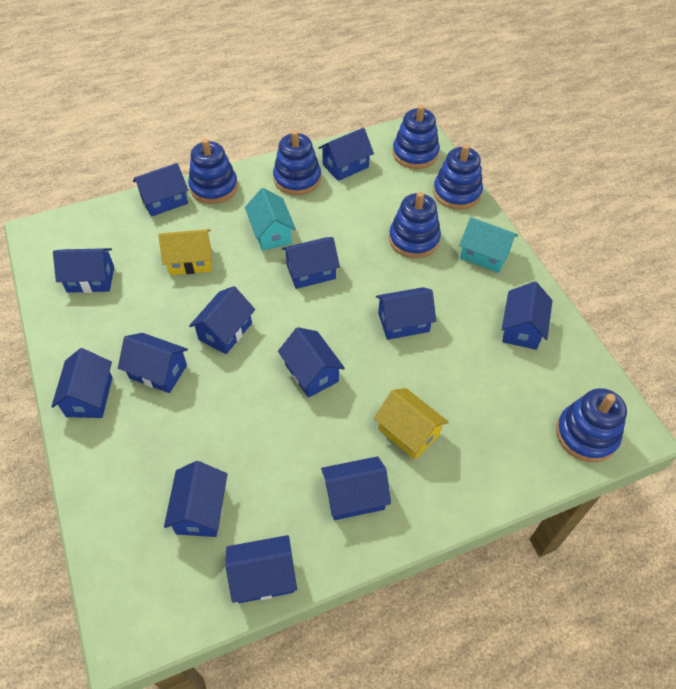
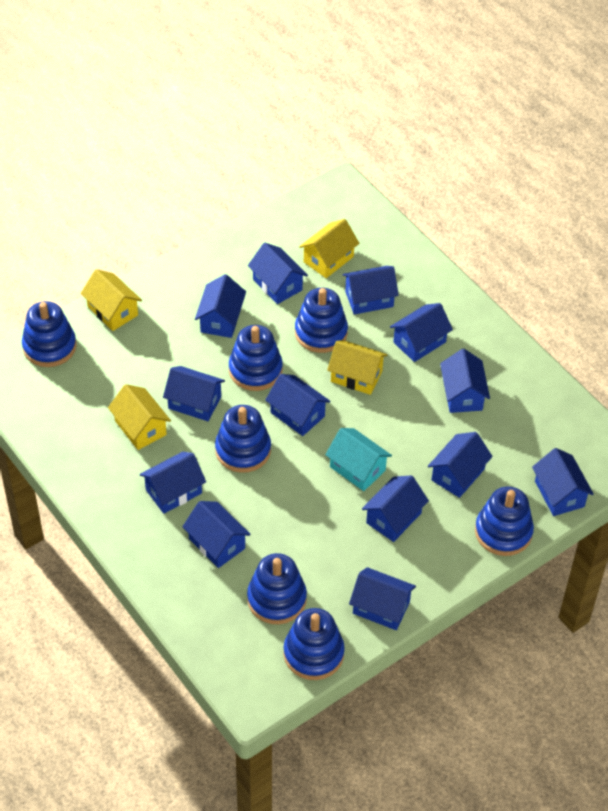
blue stacking toy: [188,139,238,204] [273,130,321,195] [389,192,441,258] [393,105,440,169] [433,144,483,210] [556,388,627,462] = 6 -> [22,301,76,367] [215,405,271,473] [229,325,283,391] [247,553,307,624] [284,608,345,680] [295,288,348,353] [475,486,534,556] = 7
turquoise house: [245,188,296,251] [459,217,518,273] = 2 -> [325,428,392,491] = 1
yellow house: [158,229,212,275] [374,388,448,460] = 2 -> [81,269,142,331] [108,384,171,450] [299,219,359,278] [327,340,387,395] = 4

